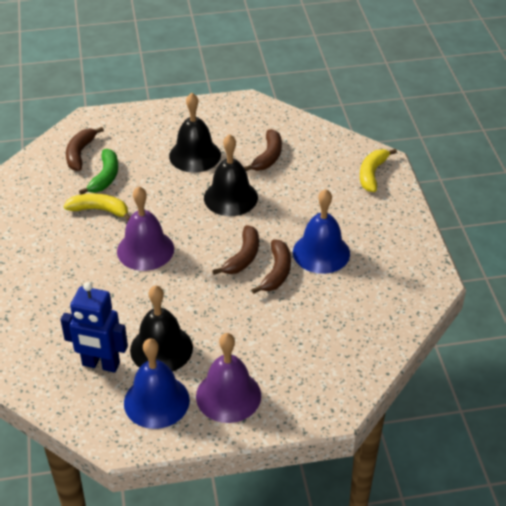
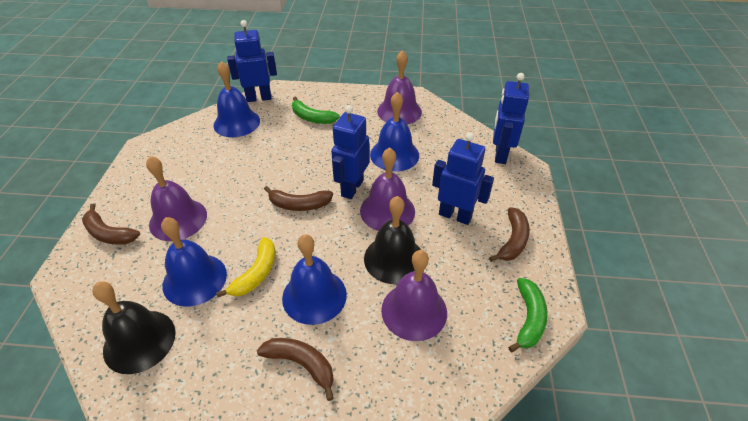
black bell: [130,285,193,372] [169,93,221,173] [204,134,258,216] = 3 -> [92,281,176,374] [364,196,421,284] = 2
blue bell: [124,338,190,429] [293,189,350,274] = 2 -> [161,217,227,307] [213,61,260,137] [282,234,347,325] [370,92,419,172] = 4
blue robot: [60,282,128,373] = 1 -> [227,20,277,102] [331,105,369,199] [432,132,494,225] [493,73,529,164] = 4
green banana: [79,149,118,195] = 1 -> [292,96,340,124] [508,278,548,352] = 2
purple bell: [117,186,174,271] [196,333,261,423] = 2 -> [146,156,207,241] [360,147,415,231] [377,50,422,125] [381,250,447,341] = 4
yellow banana: [64,193,130,221] [360,149,397,192] = 2 -> [216,237,275,297] = 1

